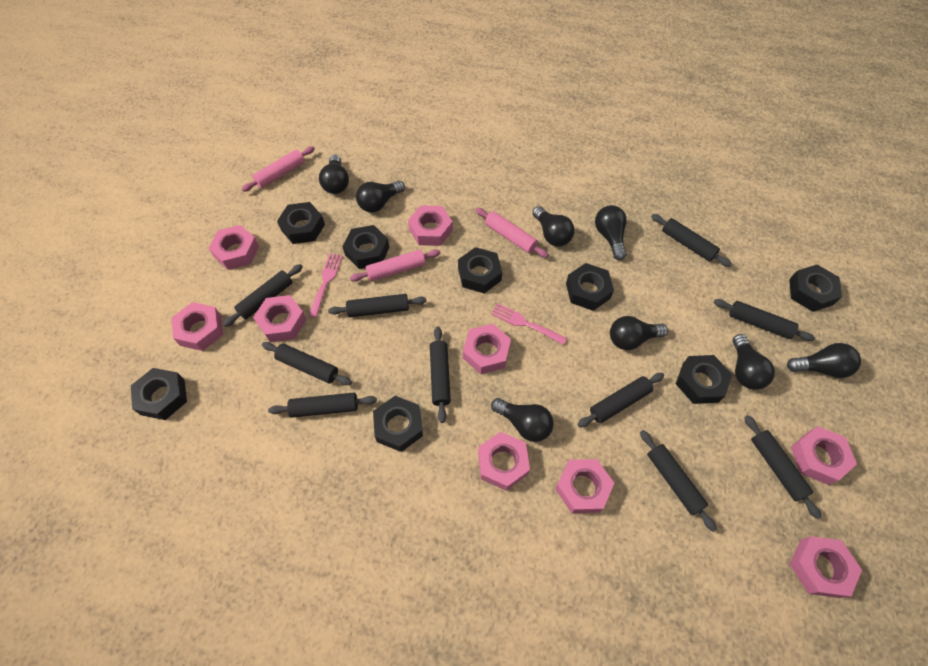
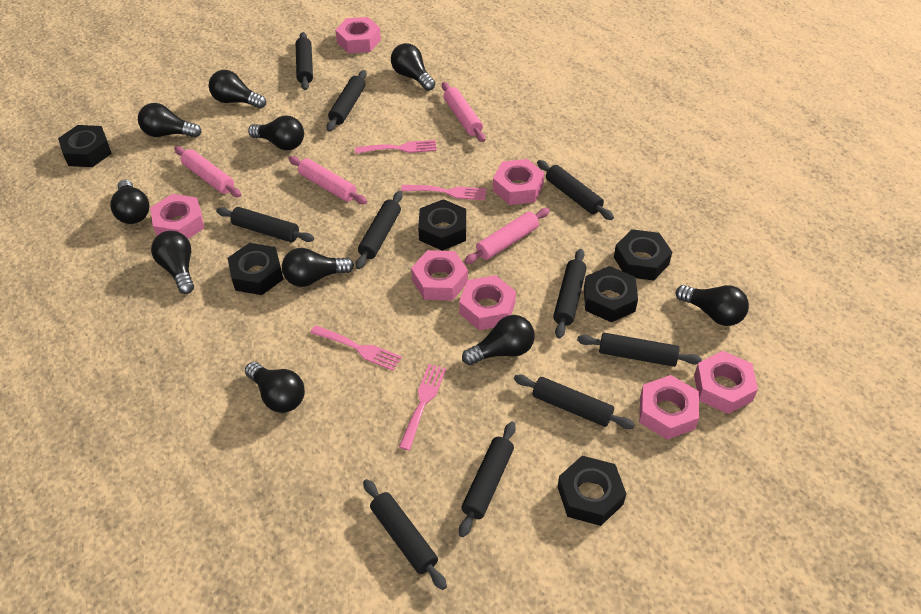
black light bulb: [319,155,349,194] [356,181,405,212] [491,398,554,442] [533,206,575,246] [595,205,627,260] [610,316,668,350] [733,334,775,390] [787,343,861,378] = 8 -> [110,179,149,224] [138,103,202,138] [151,231,194,294] [209,70,266,109] [245,362,305,413] [248,116,304,150] [282,248,354,287] [391,43,435,91] [462,315,535,365] [676,285,749,326] = 10
black nut: [131,368,187,420] [277,202,325,244] [342,225,390,269] [373,396,423,452] [458,247,502,294] [566,263,614,311] [676,355,732,404] [789,265,842,312] = 8 -> [58,125,112,167] [228,243,284,295] [418,199,466,251] [558,456,626,526] [584,266,638,322] [614,229,672,281] = 6
pink fork: [308,253,343,318] [491,303,567,345] = 2 -> [310,325,402,371] [355,140,437,154] [399,364,446,450] [401,185,487,200] = 4
pink nut: [172,302,223,351] [208,225,259,270] [253,295,307,342] [408,206,453,246] [463,324,511,374] [478,432,530,491] [555,459,614,513] [790,536,862,598] [791,426,857,485] = 9 -> [150,194,204,239] [335,17,381,53] [411,250,468,301] [459,275,516,330] [493,159,544,205] [639,375,699,440] [694,351,758,414] = 7
pink rolling pin: [242,146,315,192] [350,249,440,282] [475,208,548,258] = 3 -> [174,146,241,197] [288,156,367,204] [442,82,485,142] [464,208,550,264] = 4

